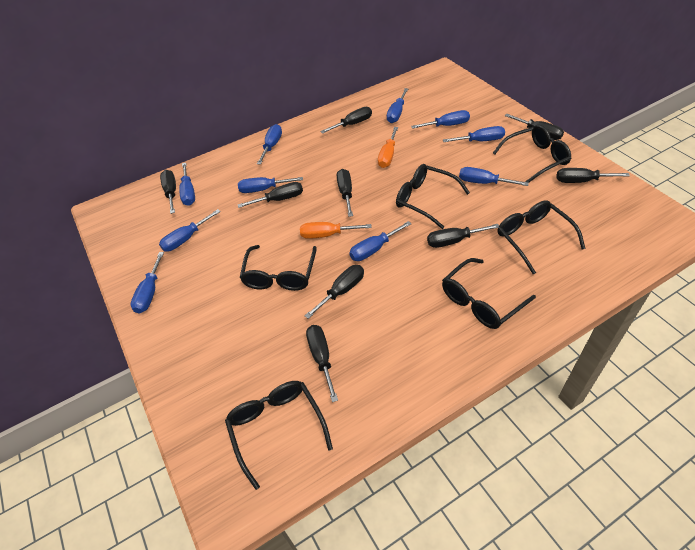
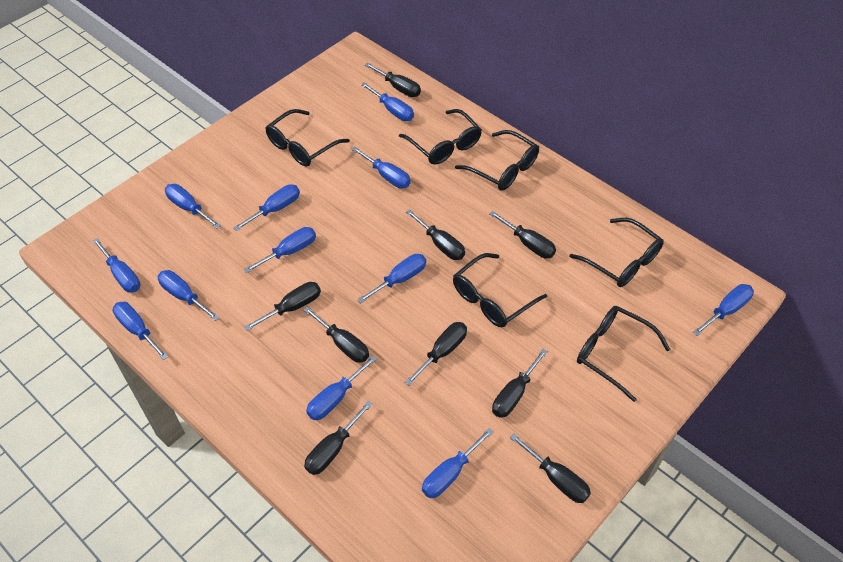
blue screwdriver: [131,252,164,314] [159,209,221,252] [179,163,195,206] [238,177,303,193] [257,124,282,165] [349,221,411,261] [387,88,408,123] [411,110,470,129] [443,126,505,142] [459,167,529,186] = 10 -> [92,238,140,293] [113,302,169,360] [158,270,220,321] [165,184,221,228] [234,184,300,231] [244,227,316,273] [306,355,377,420] [351,147,411,188] [357,254,426,303] [361,82,414,121] [422,428,494,498] [693,284,754,336] = 12
orange screwdriver: [300,222,372,239] [378,127,398,168] = 2 -> none = 0

